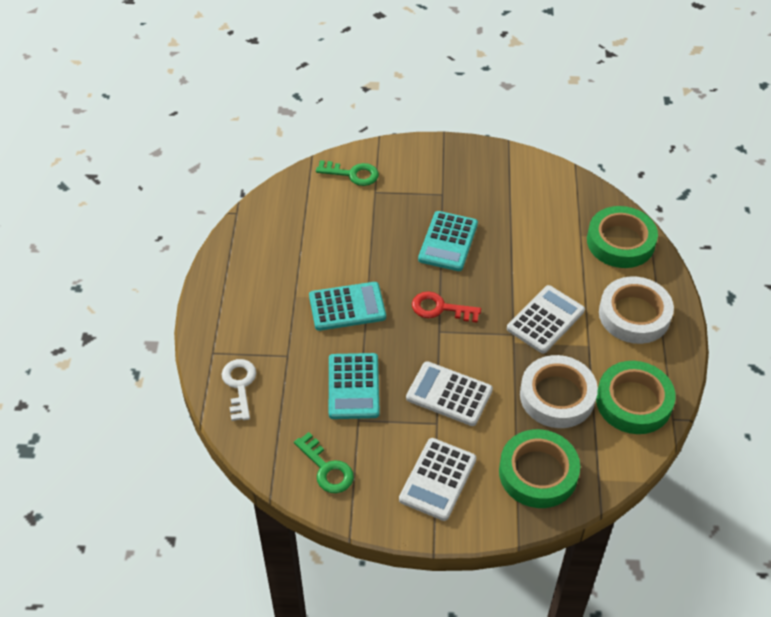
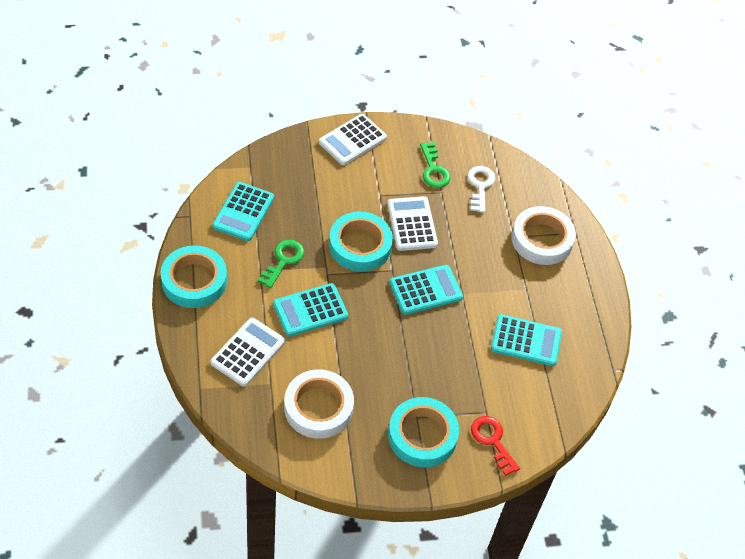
green tape: [499,429,580,508] [587,206,658,268] [596,361,676,434] = 3 -> none = 0
turquoise calculator: [309,282,386,331] [329,353,380,419] [418,211,478,271] = 3 -> [212,182,274,241] [273,283,348,337] [389,265,463,315] [491,314,562,366] = 4
turquoise tape: none = 0 -> [161,245,227,308] [329,211,393,272] [388,397,459,467] = 3

